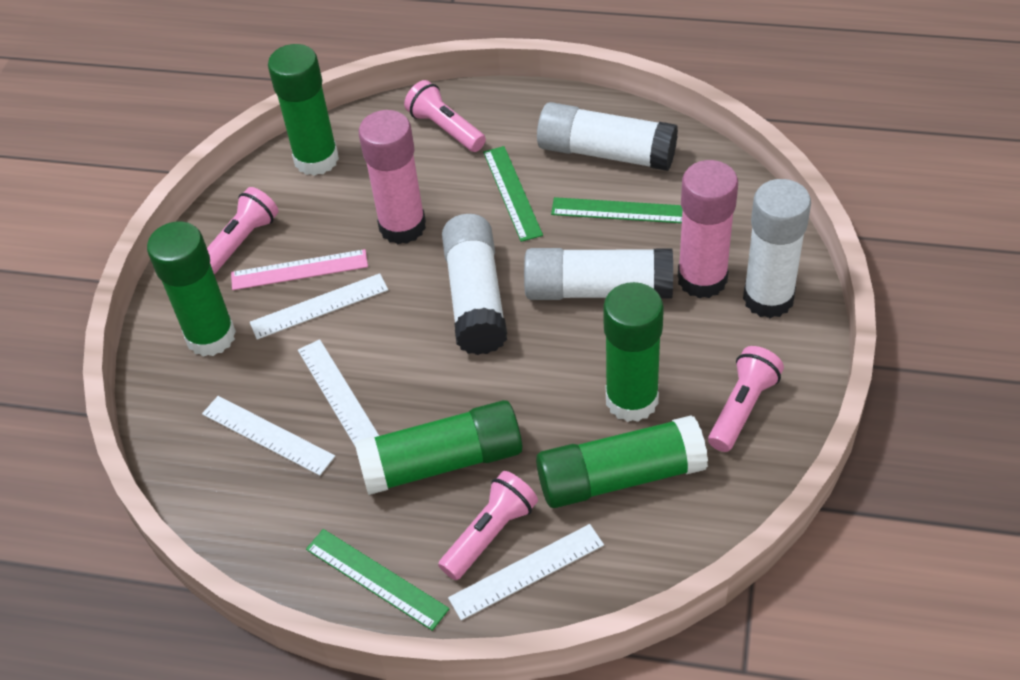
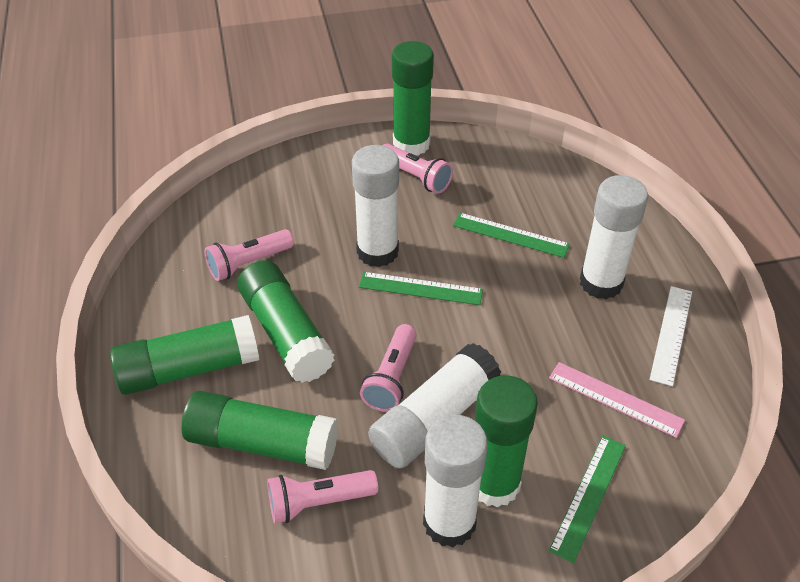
pink glue stick: [359,110,426,244] [678,160,738,298] = 2 -> none = 0
white ruler: [202,396,335,476] [250,273,388,340] [298,339,379,446] [448,524,604,621] = 4 -> [650,286,692,386] = 1

